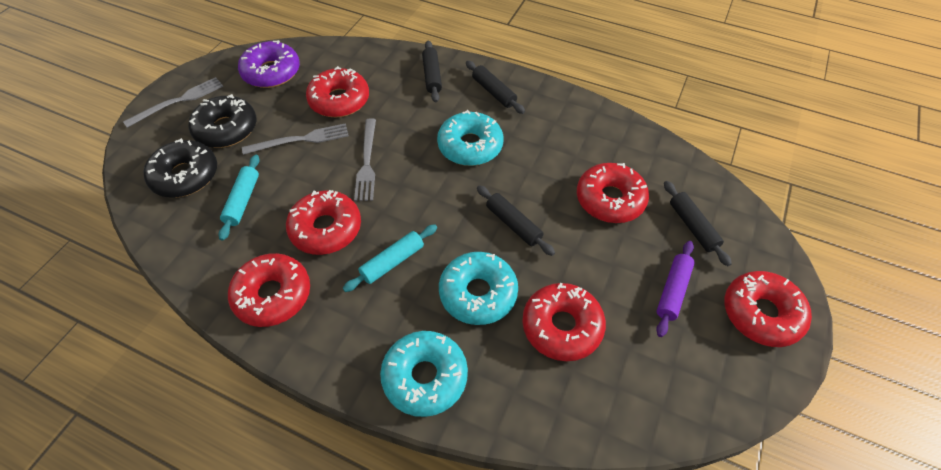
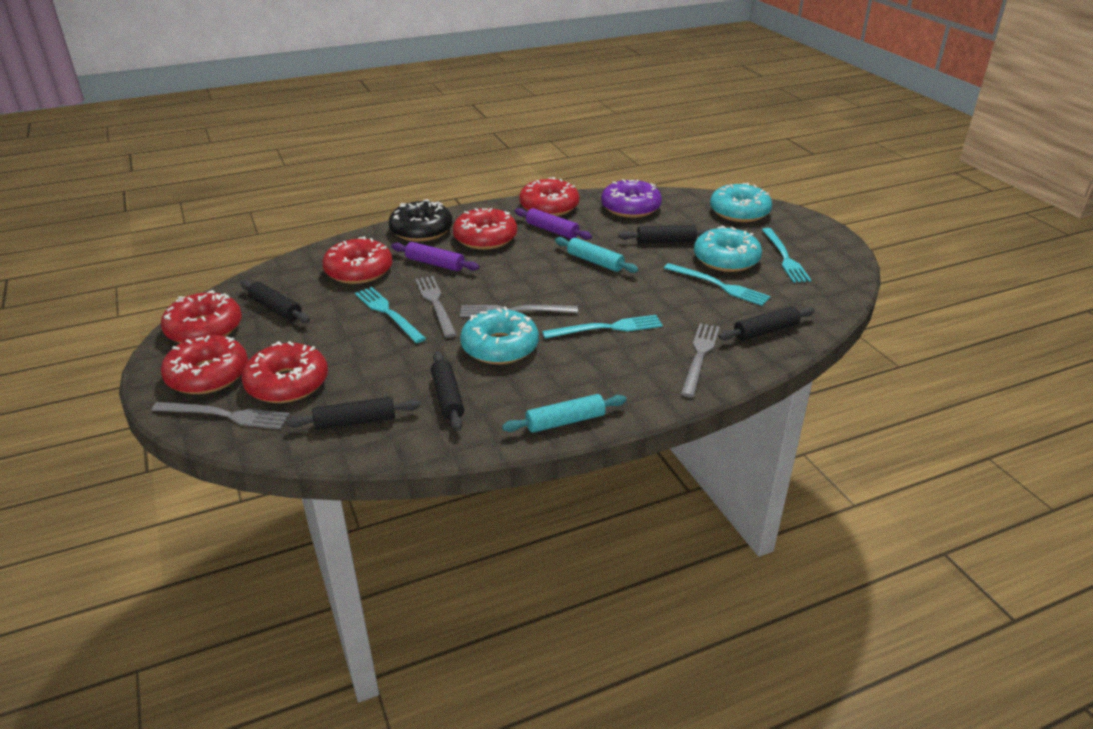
black donut: [144,138,217,198] [189,94,257,148] = 2 -> [389,199,453,242] = 1
black rolling pin: [422,40,442,102] [466,61,525,114] [477,185,555,256] [664,181,732,266] = 4 -> [241,280,310,323] [286,397,420,430] [431,351,464,431] [618,225,711,243] [718,306,815,341] = 5
grey fork: [123,77,224,128] [242,123,349,155] [354,118,376,201] = 3 -> [151,402,290,429] [415,276,457,338] [460,305,578,317] [681,323,720,397] = 4
purple rolling pin: [656,241,695,337] = 1 -> [391,242,479,271] [515,208,592,240] = 2
turquoise fork: none = 0 -> [355,287,426,343] [542,315,663,339] [664,263,771,306] [762,228,811,283] = 4

